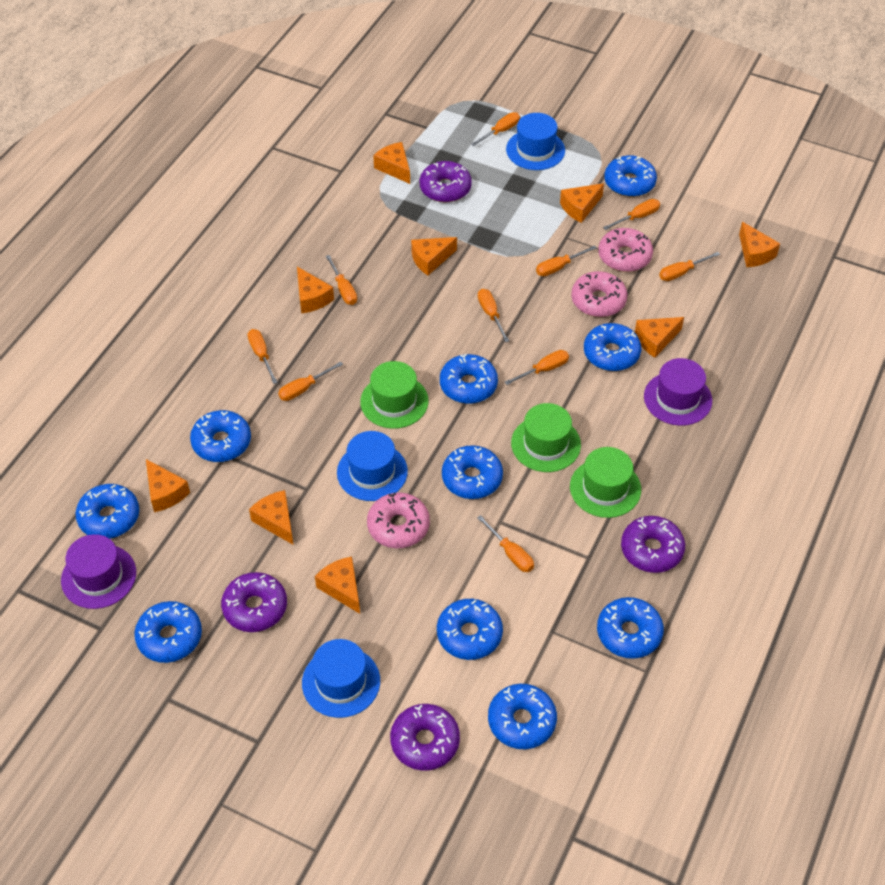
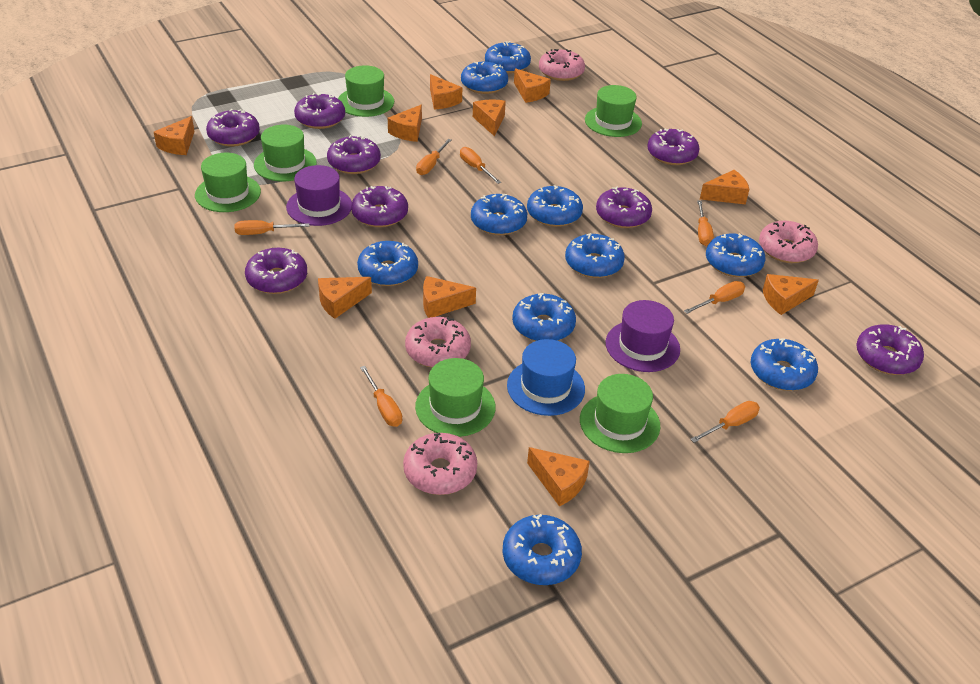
blue hat: [302,639,380,718] [337,431,408,501] [506,113,565,170] = 3 -> [507,339,585,416] = 1
green hat: [360,361,429,429] [511,403,581,472] [570,447,641,518] = 3 -> [195,153,261,212] [254,125,317,181] [338,65,394,117] [415,358,496,437] [580,374,660,453] [585,85,642,137] = 6
orange cheese: [146,459,190,512] [249,490,294,545] [297,267,334,313] [315,556,360,614] [373,142,410,184] [411,237,457,276] [560,183,604,223] [635,317,684,358] [739,222,780,267] = 9 -> [154,116,195,155] [318,277,372,319] [388,105,422,142] [423,276,476,318] [430,74,462,109] [473,99,506,137] [514,68,551,103] [527,447,590,507] [700,170,749,205] [763,274,819,315] = 10
orange screwdriver: [248,329,278,384] [278,361,343,401] [326,255,357,305] [471,112,520,146] [477,515,534,572] [478,289,509,342] [505,350,569,385] [536,245,597,276] [603,199,660,230] [659,252,720,281] = 10 -> [234,220,309,235] [360,366,402,427] [416,139,451,175] [460,147,501,184] [684,281,745,314] [690,401,760,443] [697,200,714,246] = 7
pink donut: [367,492,430,548] [571,271,627,317] [598,228,653,272] = 3 -> [403,433,477,495] [405,317,471,367] [539,49,585,81] [759,221,818,263] = 4
purple donut: [221,572,287,632] [390,704,460,771] [419,161,472,202] [621,516,685,573] = 4 -> [206,109,260,147] [245,248,307,294] [294,93,345,129] [327,135,381,174] [351,186,408,227] [596,186,652,228] [647,129,700,165] [856,324,924,375] = 8

